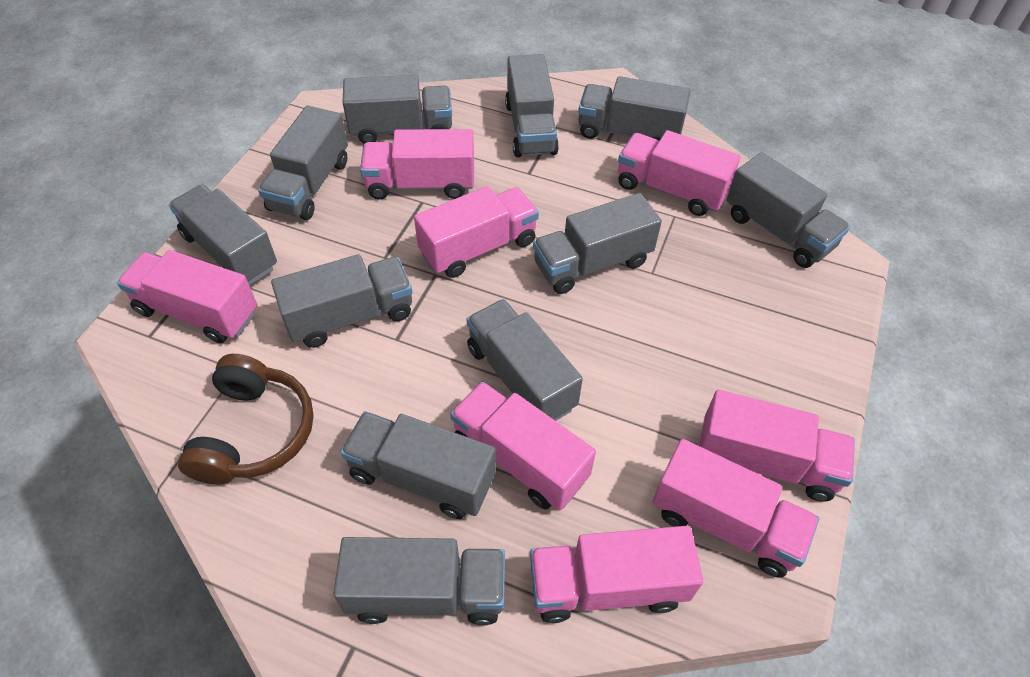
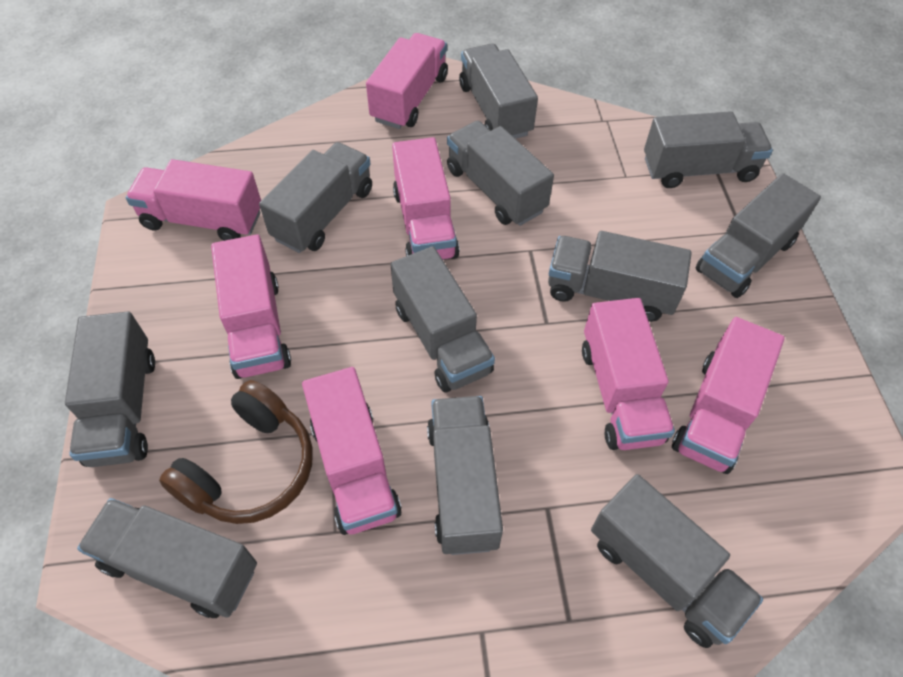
pink truck: [117,250,257,343] [360,129,474,199] [414,186,539,278] [450,381,596,511] [530,526,704,623] [618,130,741,216] [652,439,819,578] [699,390,855,502] = 8 -> [126,159,261,241] [211,234,291,379] [302,367,402,535] [366,33,448,129] [392,137,460,260] [582,298,675,450] [672,317,785,474] = 7

